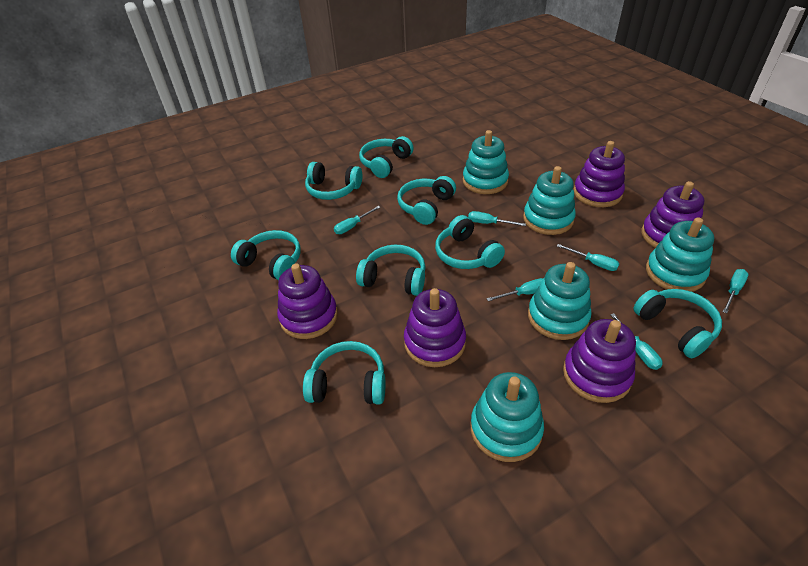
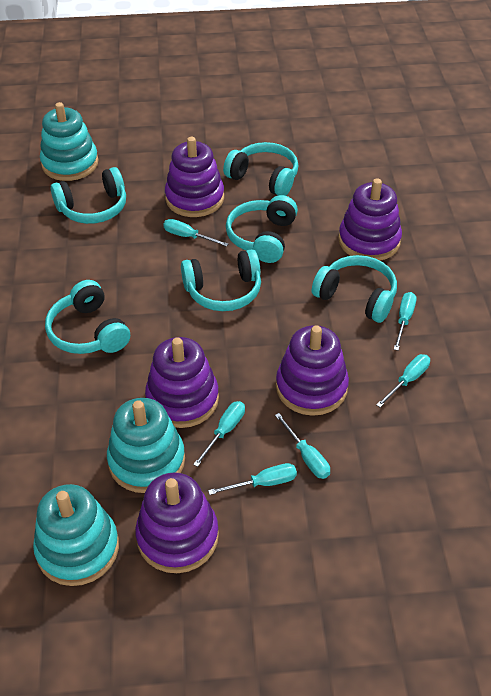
turquoise headphones: [231,230,301,280] [303,341,385,405] [305,162,362,200] [356,245,426,296] [359,136,414,178] [397,176,456,225] [435,215,505,269] [633,289,722,358] = 8 -> [45,280,130,354] [51,167,126,224] [181,249,261,311] [223,142,299,196] [226,195,298,263] [312,255,397,323] = 6
turquoise stacking toy: [463,130,509,194] [470,372,544,462] [523,166,576,235] [528,262,592,340] [646,217,714,292] = 5 -> [33,484,119,586] [40,102,98,181] [107,398,185,493] = 3

